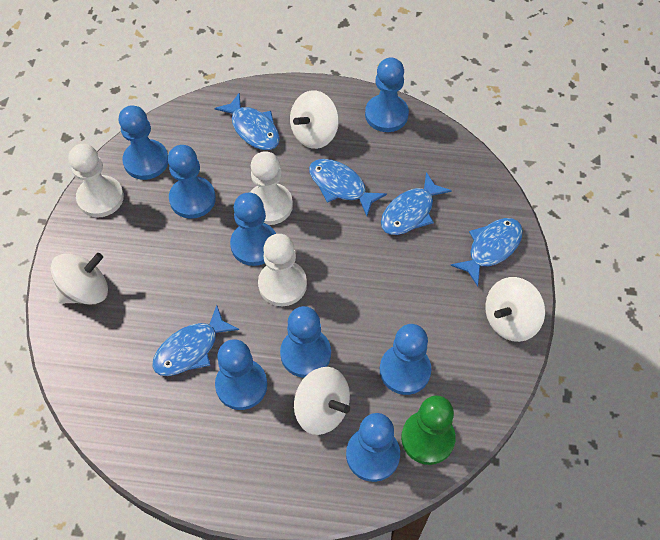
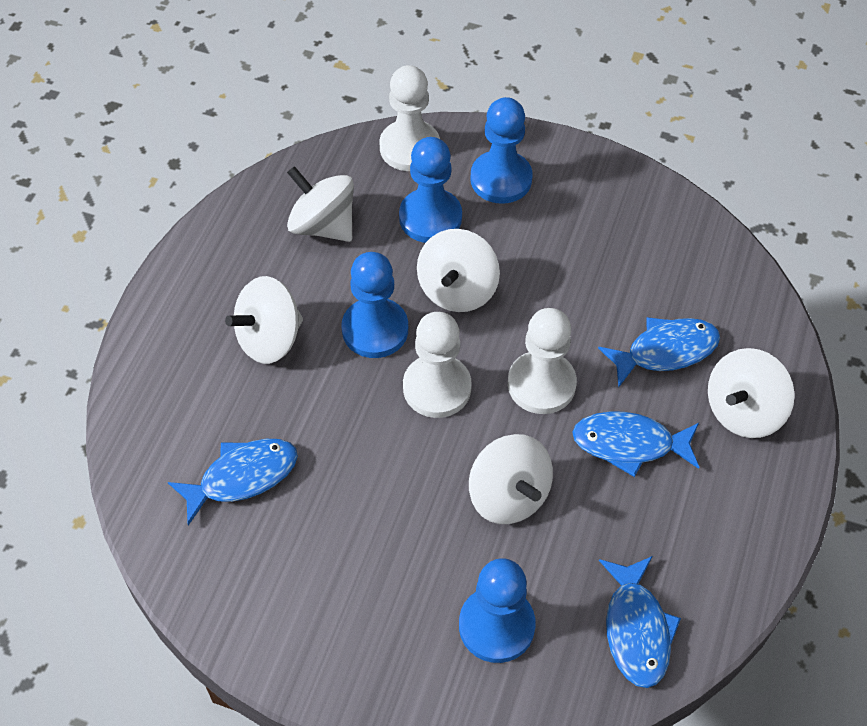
blue fish: [152,305,239,376] [214,93,280,150] [309,159,387,216] [381,172,452,235] [450,218,523,286] = 5 -> [168,439,298,525] [572,412,700,477] [598,317,720,387] [599,556,681,688] = 4
blue pawn: [118,105,168,180] [168,145,216,219] [215,339,267,410] [230,192,276,266] [280,306,331,378] [346,413,400,482] [365,57,409,132] [380,324,431,395] = 8 -> [341,252,408,358] [399,137,462,243] [459,558,536,663] [470,97,533,204] = 4
green pawn: [401,395,456,465] = 1 -> none = 0
white spinning top: [50,253,108,304] [290,90,339,149] [294,367,350,435] [485,277,545,342] = 4 -> [225,276,303,364] [287,166,354,242] [417,229,500,312] [469,434,553,524] [708,348,795,438] = 5

